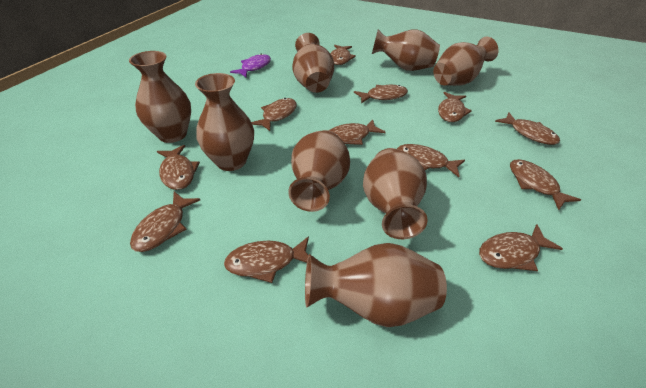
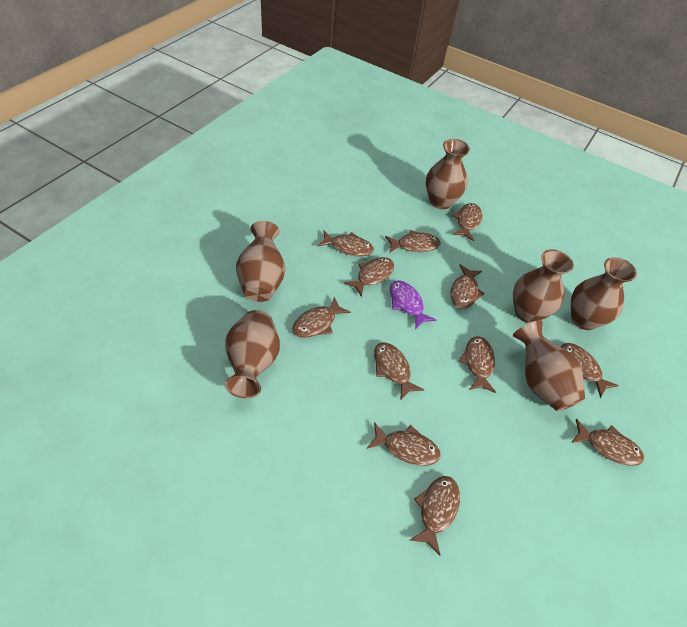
brown vase: [129,51,191,143] [195,73,254,171] [288,130,350,212] [292,33,334,93] [305,243,447,327] [363,148,427,239] [372,29,440,71] [433,37,499,86] = 8 -> [225,310,280,398] [236,221,285,302] [426,139,470,209] [513,249,574,323] [513,320,585,411] [571,257,637,330] = 6

